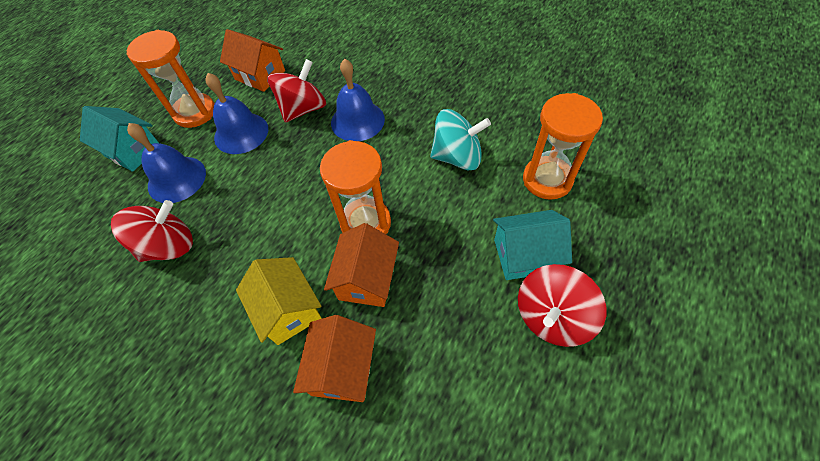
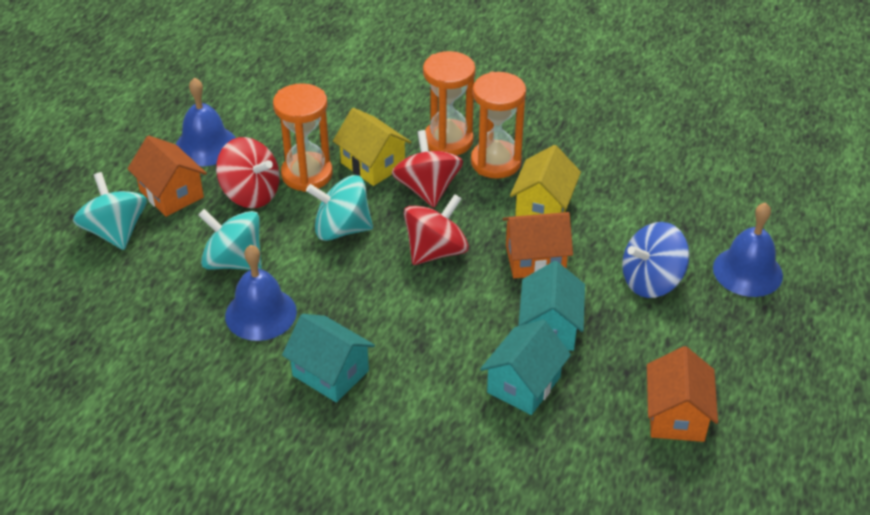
blue spinning top: none = 0 -> [622,222,689,298] = 1
turquoise house: [80,106,159,172] [493,210,572,280] = 2 -> [282,314,375,402] [480,320,571,415] [519,261,585,351] = 3
turquoise spinning top: [430,109,491,170] = 1 -> [73,172,147,250] [198,209,262,270] [306,175,373,241] = 3
yellow house: [236,257,321,345] = 1 -> [333,108,411,186] [510,145,581,216] = 2

